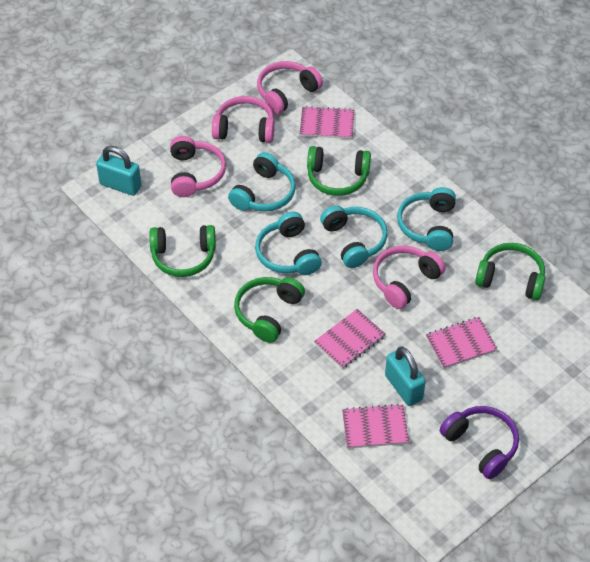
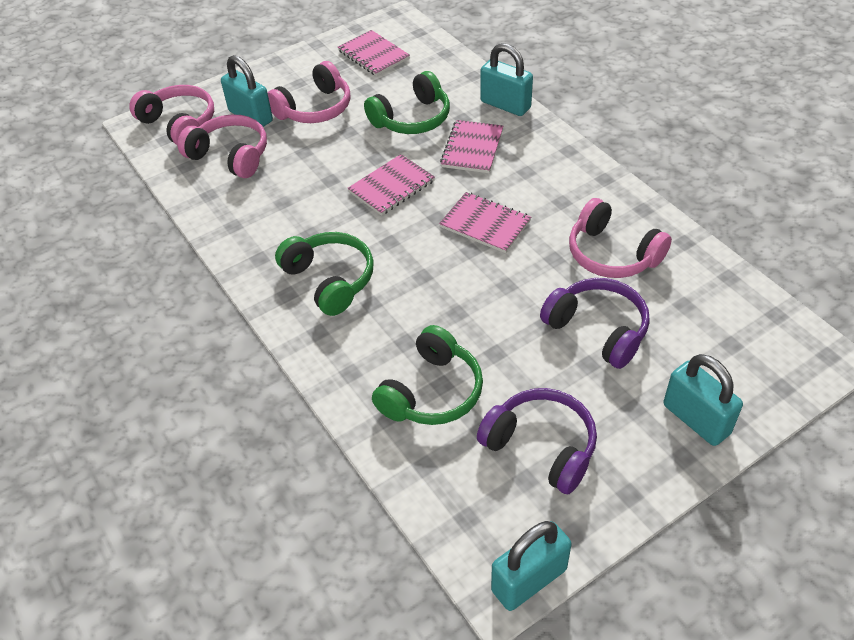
green headphones: [149,225,216,277] [234,277,305,343] [307,146,371,196] [475,243,545,300] = 4 -> [275,232,374,316] [364,71,450,134] [372,325,483,425] = 3
purple headphones: [440,406,519,479] = 1 -> [477,388,597,494] [540,278,650,369] = 2
turquoise headphones: [228,152,296,212] [255,212,322,275] [320,206,388,268] [397,187,456,251] = 4 -> none = 0
turquoise padlock: [96,146,142,196] [385,347,426,406] = 2 -> [221,55,273,127] [480,43,533,116] [491,521,572,611] [664,354,743,446] = 4

